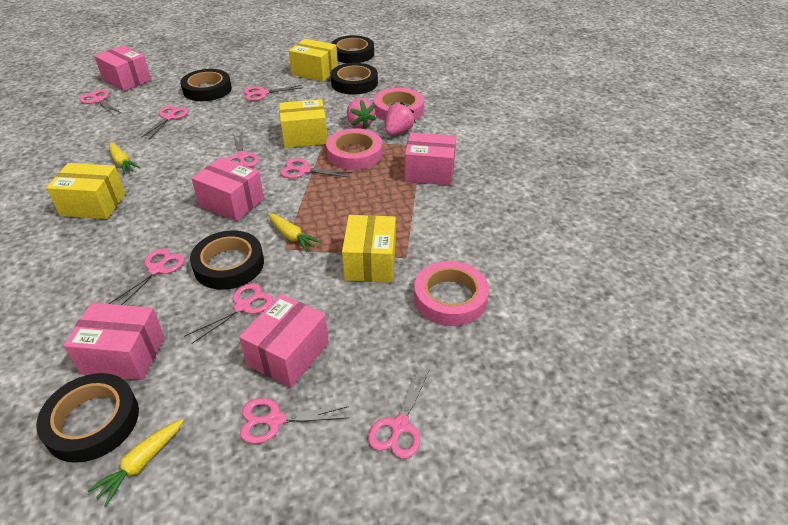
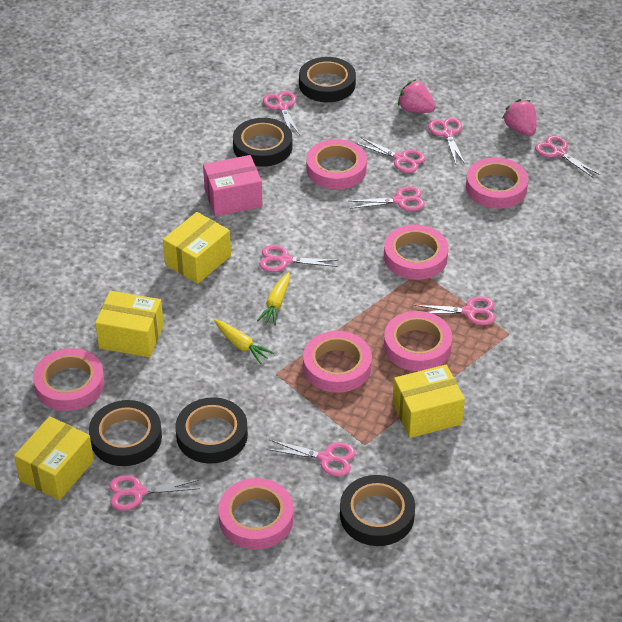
pink box: [63,303,165,380] [94,45,151,91] [191,157,264,221] [239,294,329,388] [405,132,456,185] = 5 -> [203,155,263,216] = 1
pink tape: [326,128,382,170] [373,88,424,121] [414,261,489,326] = 3 -> [33,348,105,411] [218,478,294,549] [303,331,372,393] [306,139,367,189] [384,225,449,280] [384,311,452,371] [466,157,528,209] = 7
yellow carrot: [87,419,184,507] [109,142,141,174] [268,213,321,252] = 3 -> [214,320,274,364] [257,272,290,325] = 2

